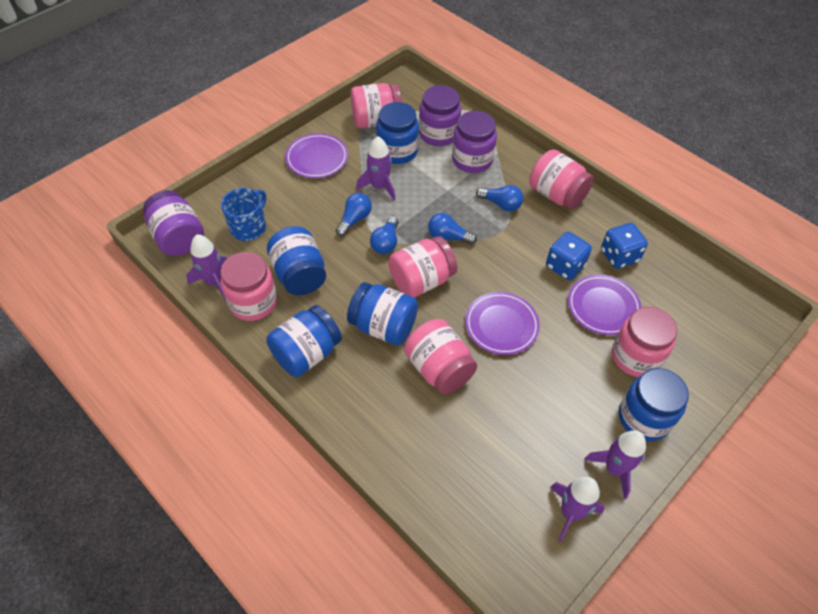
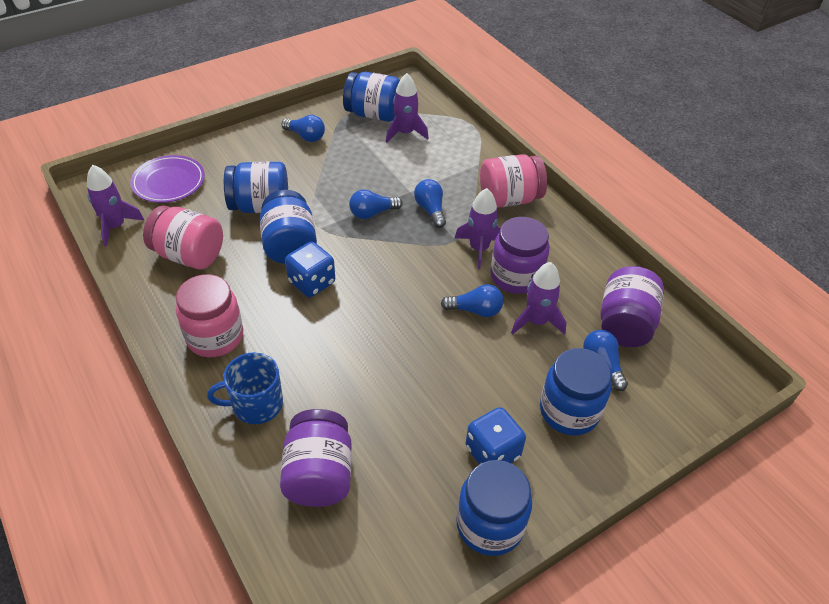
blue light bulb: [336,193,372,236] [370,216,399,254] [428,213,477,245] [476,185,523,211] = 4 -> [282,115,325,142] [349,189,403,219] [414,179,446,228] [441,284,503,317] [583,330,628,391] = 5
pink jar: [221,252,277,321] [351,83,402,128] [388,236,458,298] [404,319,477,394] [529,149,594,209] [612,307,677,377] = 6 -> [143,205,223,269] [176,274,243,357] [480,154,547,208] = 3
purple plate: [285,133,348,178] [465,292,540,355] [568,274,642,335] = 3 -> [130,155,205,203] = 1

